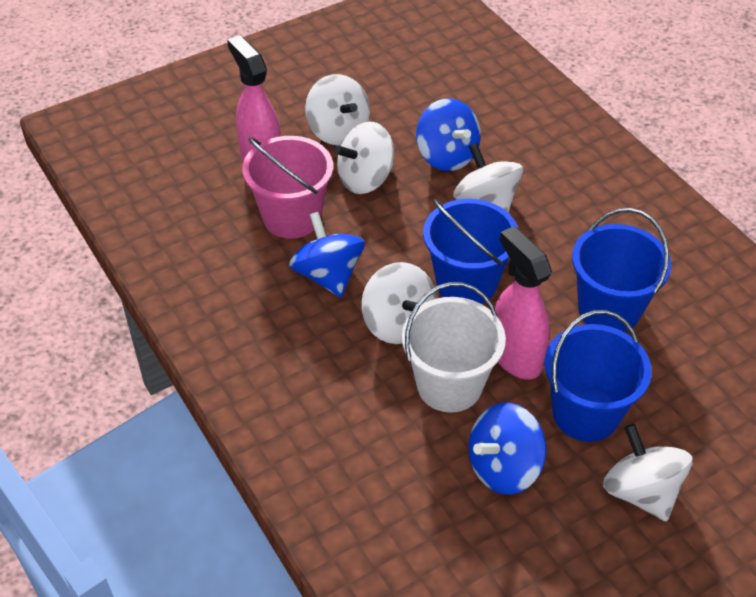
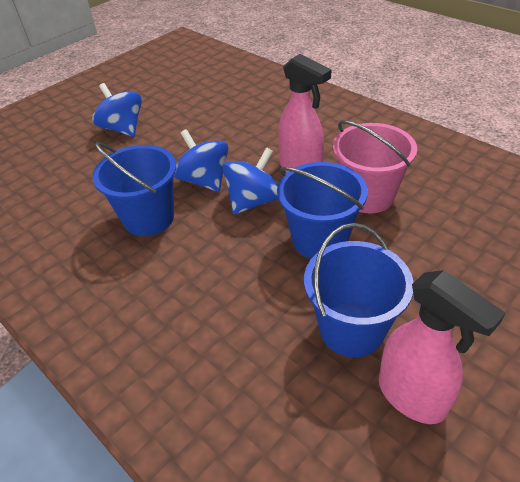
white bucket: [402,282,506,413] = 1 -> none = 0
white spinning top: [305,74,370,146] [334,122,394,194] [361,262,436,344] [453,143,523,213] [603,424,693,522] = 5 -> none = 0

